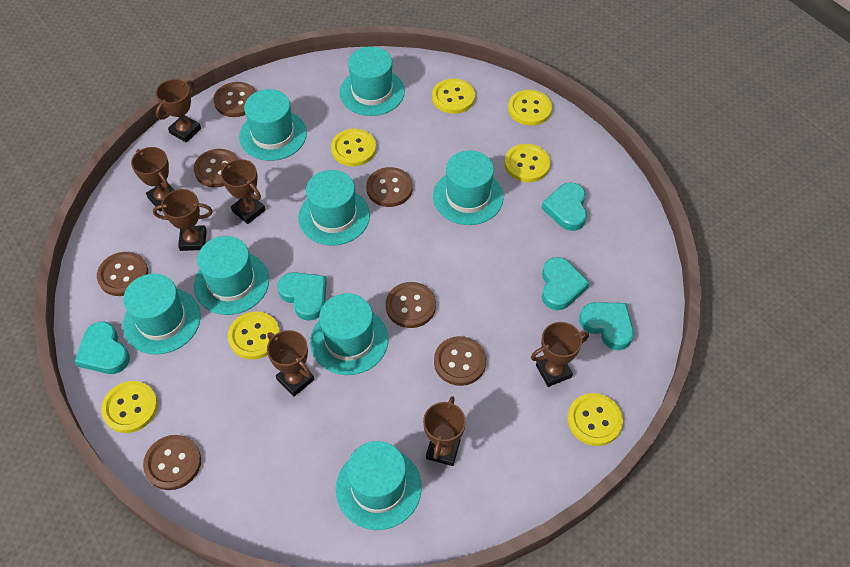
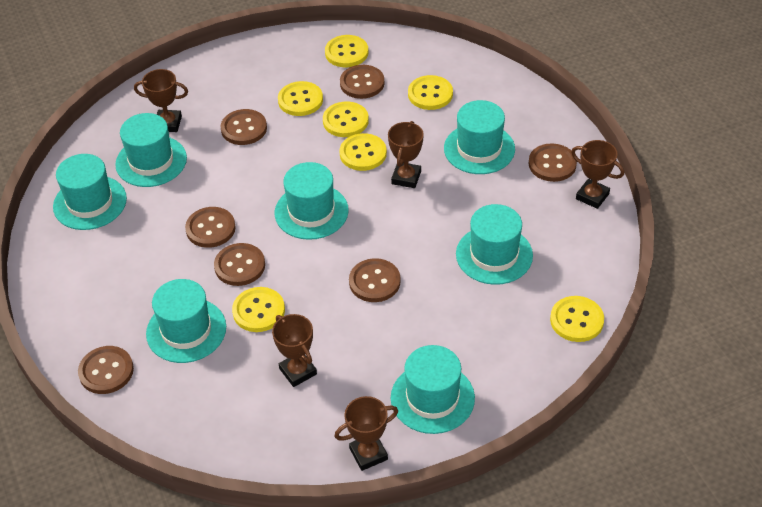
brown trophy: [131,147,174,212] [153,189,213,251] [156,79,201,143] [221,159,265,224] [267,330,314,397] [423,396,466,466] [531,322,589,387] = 7 -> [134,69,188,132] [272,314,317,387] [334,396,398,471] [388,121,424,188] [571,140,624,209] = 5
turquoise hat: [123,274,201,355] [194,236,269,315] [239,89,307,161] [298,170,370,246] [310,293,388,375] [336,441,422,530] [340,47,405,116] [433,151,504,225] = 8 -> [53,154,127,230] [115,113,187,187] [146,279,226,363] [275,162,349,240] [391,345,475,434] [444,100,515,174] [456,204,533,285] = 7
turquoise heart: [74,322,130,374] [278,272,326,321] [541,182,587,231] [542,257,589,310] [579,302,634,350] = 5 -> none = 0

